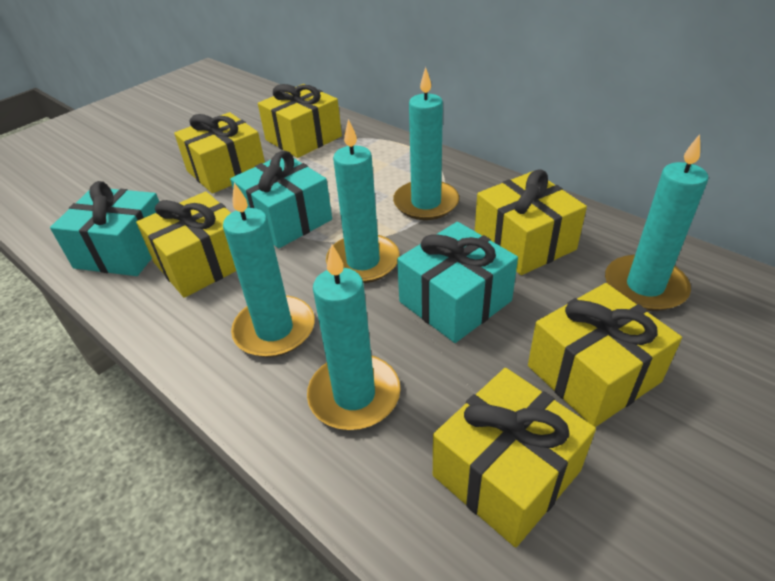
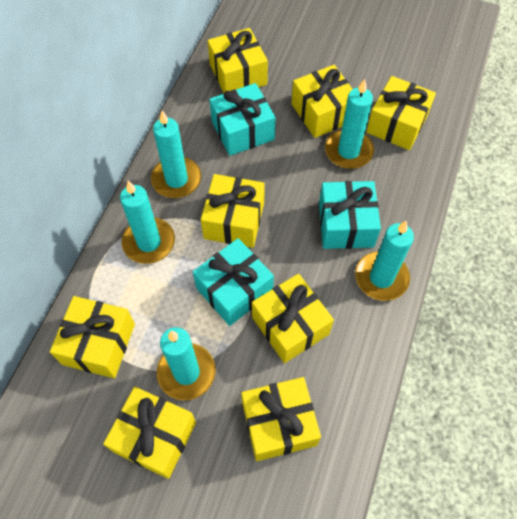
yellow gift: [136,191,236,298] [174,112,265,194] [258,84,342,158] [433,368,596,547] [475,169,587,275] [528,283,682,427] = 6 -> [50,296,135,378] [103,387,196,479] [201,174,265,248] [208,28,268,93] [241,377,321,461] [252,274,334,363] [292,65,353,138] [366,76,436,150] = 8

